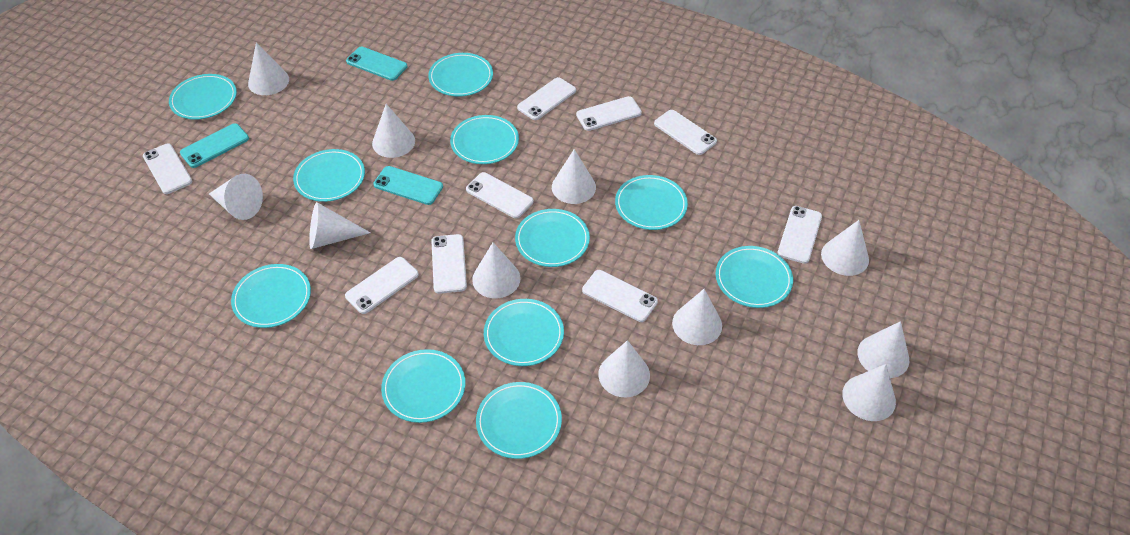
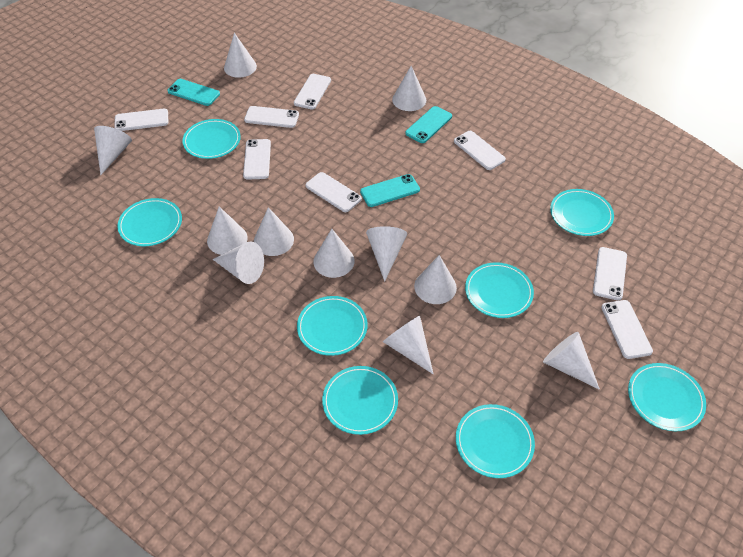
turquoise plate: [169,74,237,120] [231,264,311,328] [293,149,365,202] [381,349,465,423] [428,53,493,97] [450,115,519,164] [476,382,562,459] [484,299,564,366] [515,209,590,267] [615,175,688,230] [716,246,793,308] = 11 -> [117,198,182,246] [182,119,241,159] [297,296,368,356] [322,366,398,435] [456,404,535,478] [465,262,534,318] [550,189,614,236] [628,363,706,431] = 8
white phone: [143,144,192,194] [345,257,419,314] [431,234,467,294] [466,172,534,219] [517,77,576,120] [576,96,642,131] [582,270,658,322] [654,110,717,155] [777,206,822,264] = 9 -> [114,109,168,131] [243,139,271,180] [244,106,299,128] [294,74,331,109] [306,172,362,212] [454,131,506,170] [593,247,627,301] [601,300,653,359] = 8

